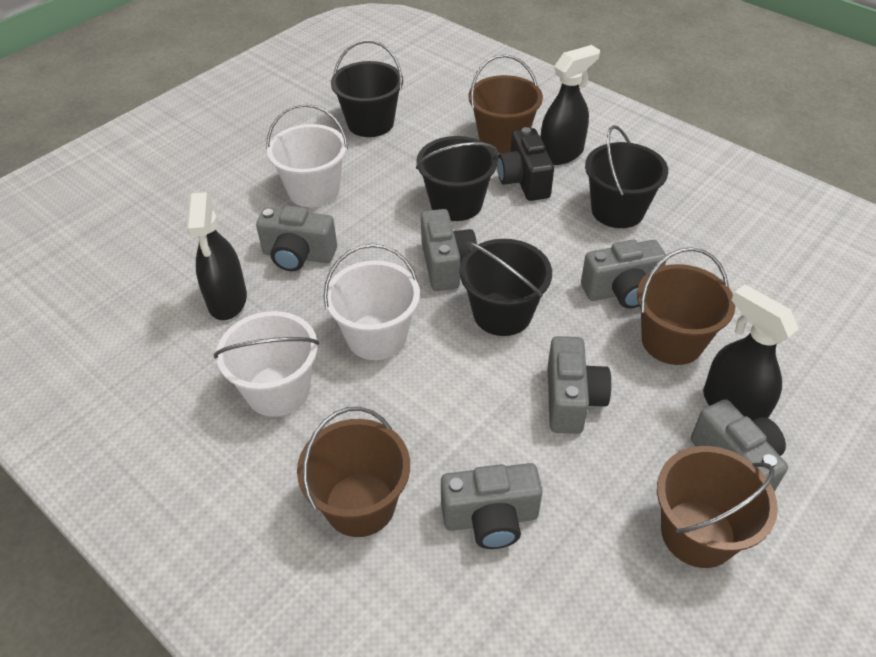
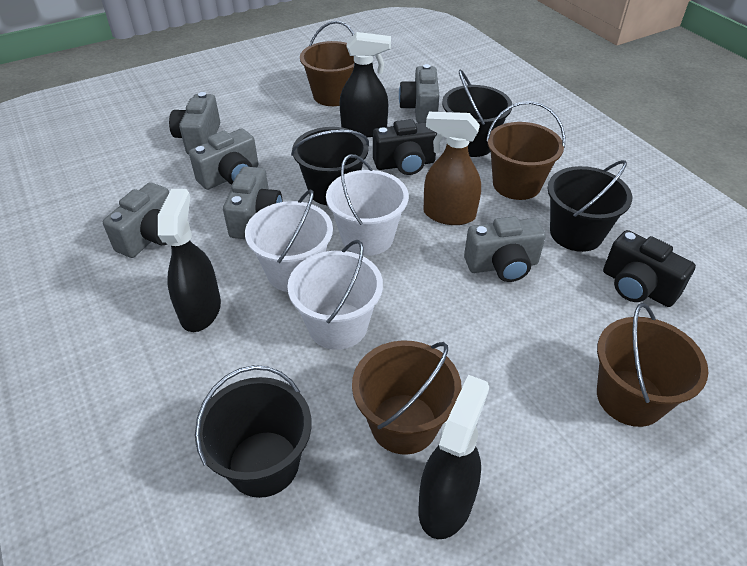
black camera: [497,127,554,201] = 1 -> [373,119,437,175] [603,230,696,307] = 2
brown spray bottle: none = 0 -> [423,112,481,225] = 1

